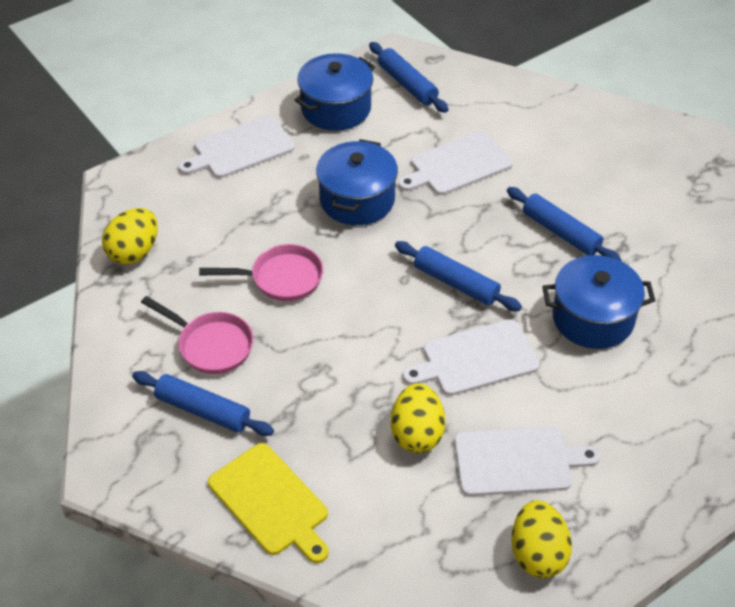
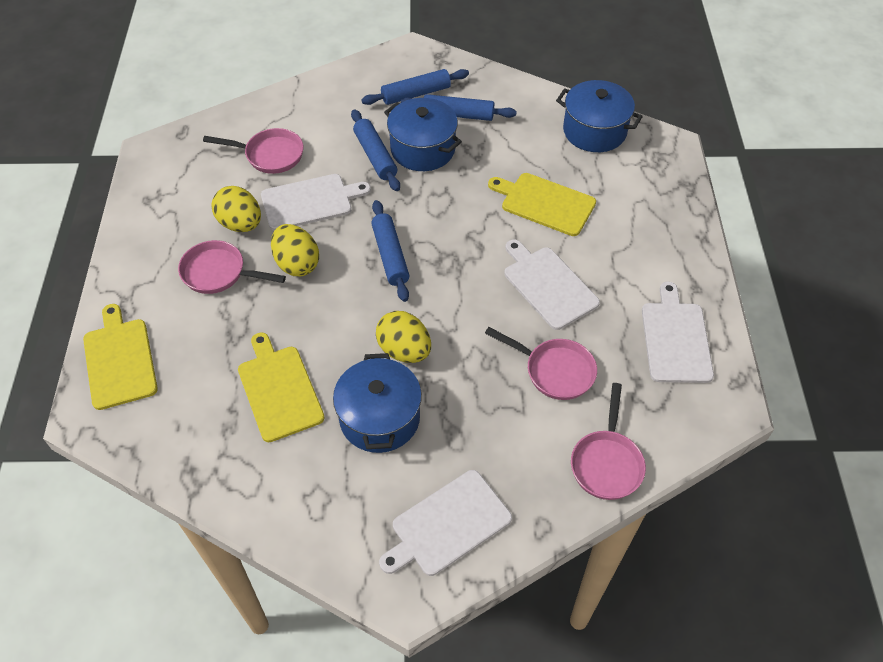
pink pan: [141,296,253,374] [199,244,323,301] = 2 -> [178,240,286,294] [203,128,304,174] [485,327,597,400] [571,383,646,500] = 4
yellow cutting board: [208,443,329,563] = 1 -> [83,304,158,410] [238,332,325,442] [488,173,596,236] = 3

